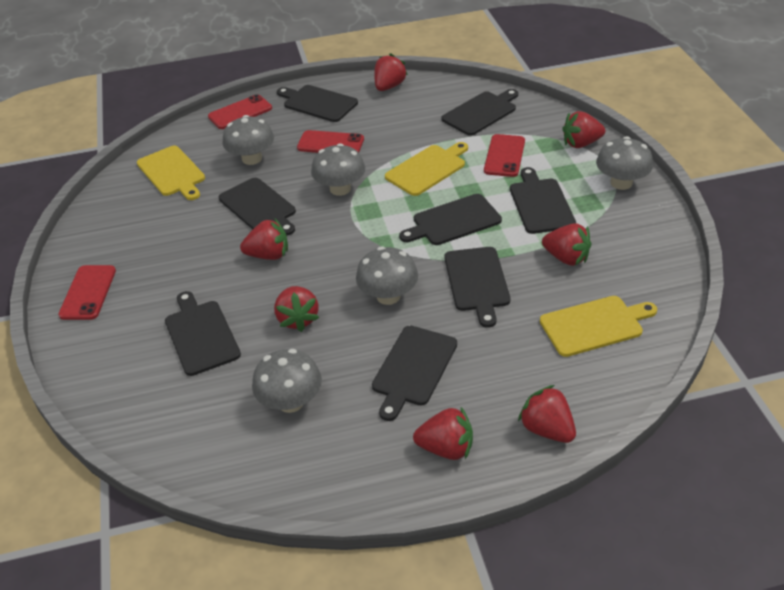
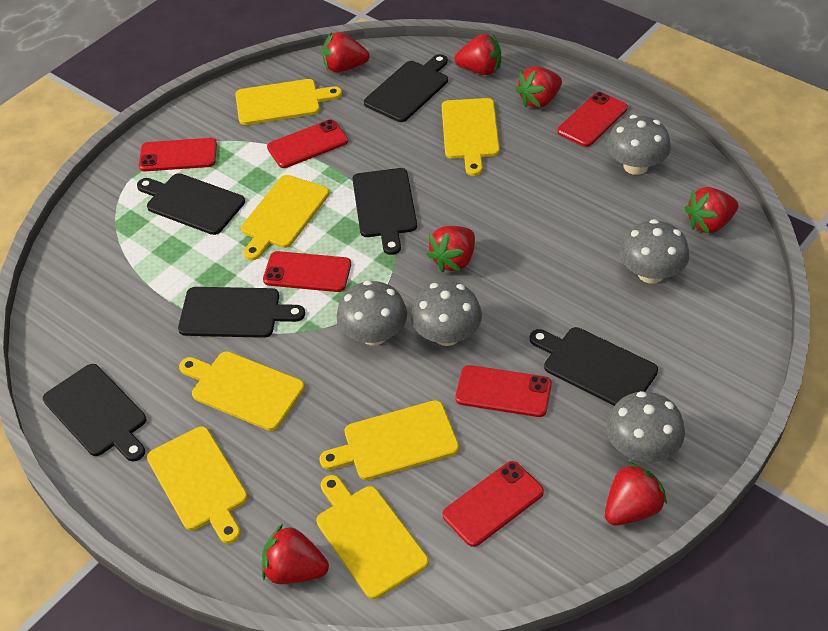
black cutting board: [165,291,241,376] [219,178,296,236] [277,85,358,122] [372,326,457,421] [399,194,502,245] [441,89,518,136] [444,247,510,328] [510,167,576,234] = 8 -> [43,364,146,462] [137,173,245,235] [178,287,305,338] [353,168,417,255] [364,54,448,122] [530,327,658,406] = 6
red phone: [58,265,116,320] [208,94,272,129] [297,130,364,153] [484,134,525,177] = 4 -> [139,138,217,171] [263,251,351,292] [267,119,348,168] [443,461,544,547] [455,365,552,417] [557,92,628,147] = 6
yellow cutting board: [137,146,205,200] [385,142,468,196] [540,296,657,357] = 3 -> [147,426,248,543] [179,351,305,431] [235,79,342,125] [241,175,329,260] [316,475,428,599] [320,400,459,480] [442,98,500,176] = 7

